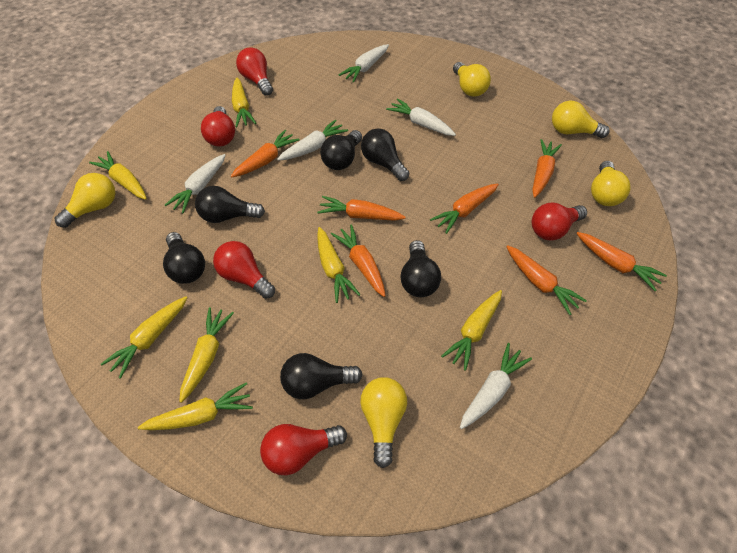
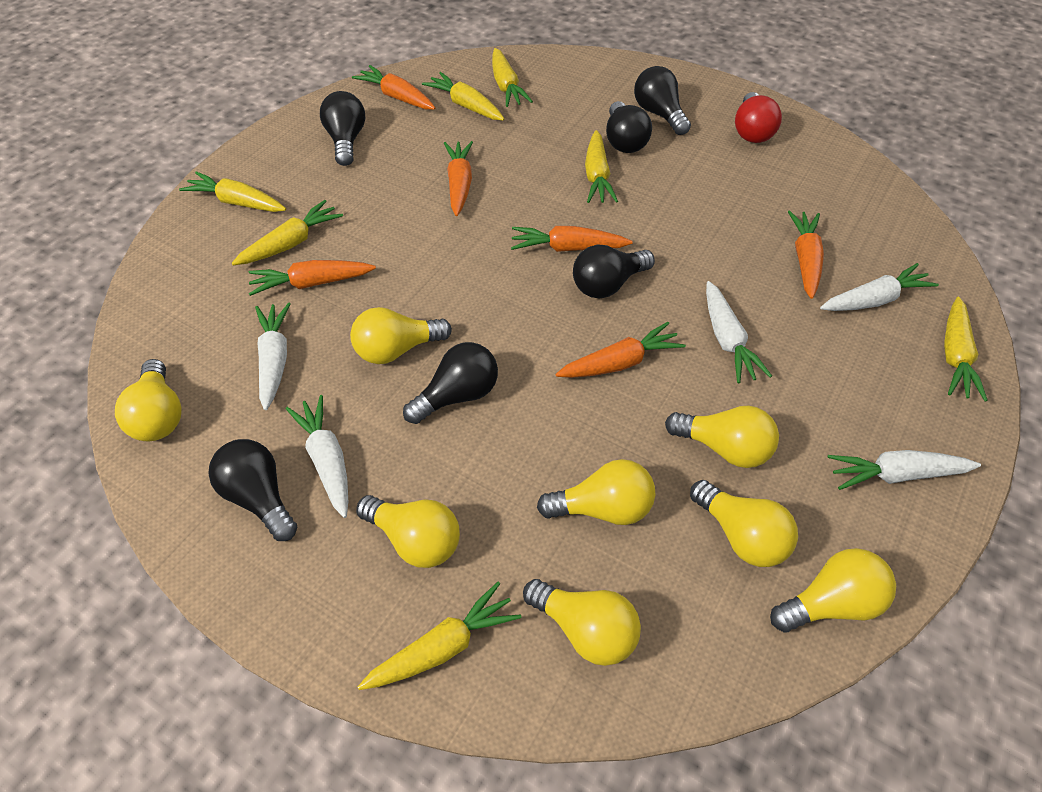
orange carrot: [231,130,299,177] [317,196,406,221] [331,224,386,297] [430,184,499,234] [506,245,587,315] [532,139,562,198] [576,232,667,291] = 7 -> [249,260,376,296] [352,65,435,110] [444,141,473,216] [511,226,633,252] [556,322,686,378] [788,211,824,299] = 6
red light bulb: [201,106,235,146] [213,241,275,299] [236,47,273,96] [260,424,347,475] [532,203,587,240] = 5 -> [735,92,782,143] = 1
yellow light bulb: [55,173,115,228] [360,377,407,468] [453,62,491,97] [552,101,610,138] [591,161,630,206] = 5 -> [115,359,182,441] [350,307,452,364] [356,495,460,568] [523,579,641,666] [537,459,655,525] [665,406,779,468] [690,480,798,567] [770,548,896,633] = 8

